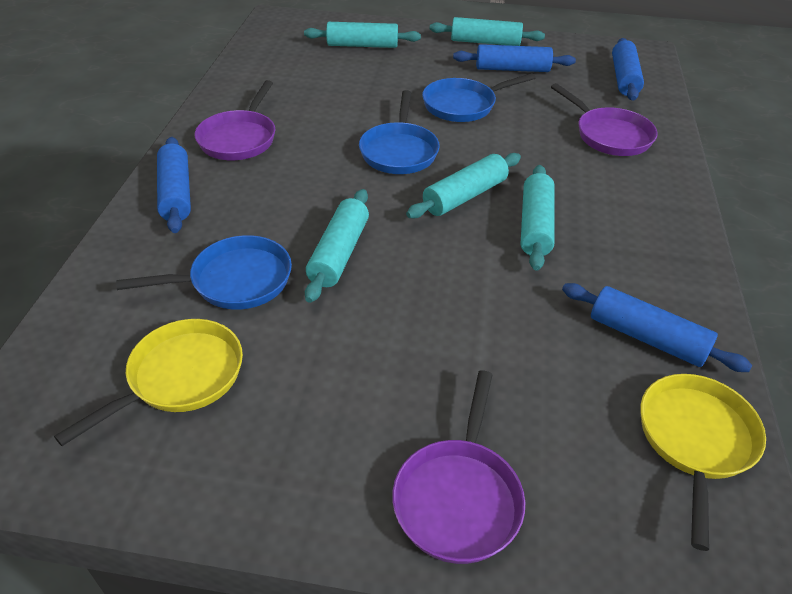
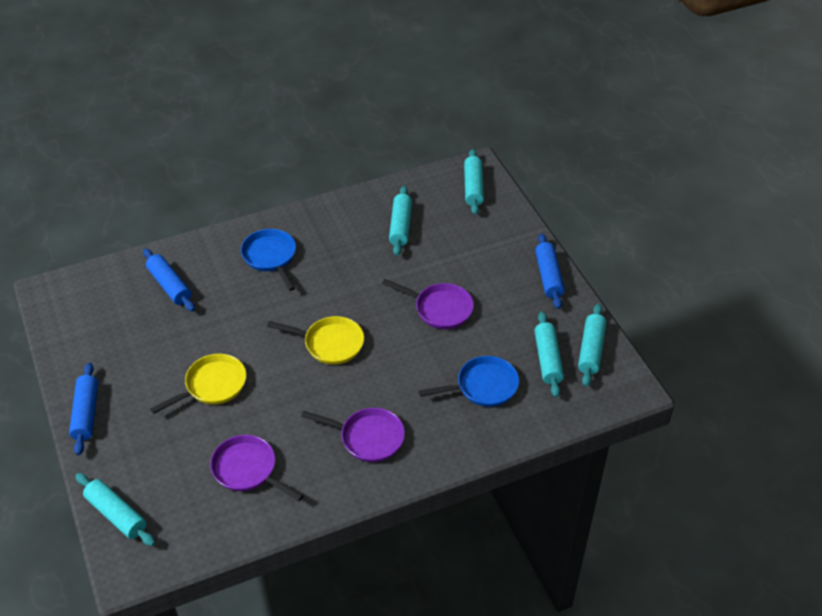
blue pan: [116,235,292,310] [359,90,440,174] [422,73,536,122] = 3 -> [241,229,296,291] [419,356,519,407] = 2
blue rolling pin: [157,137,191,233] [453,44,576,72] [562,283,752,372] [612,38,644,101] = 4 -> [69,362,98,455] [143,248,195,312] [535,233,565,309] = 3

